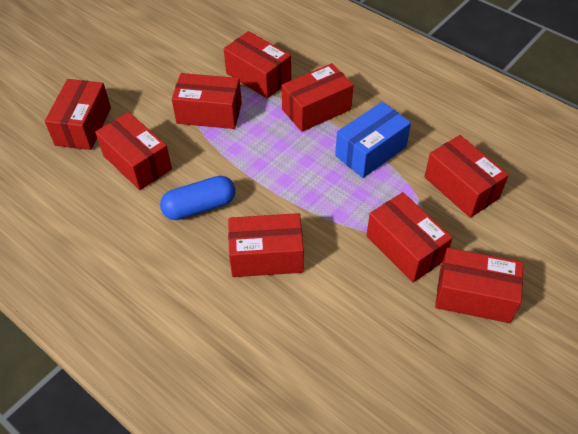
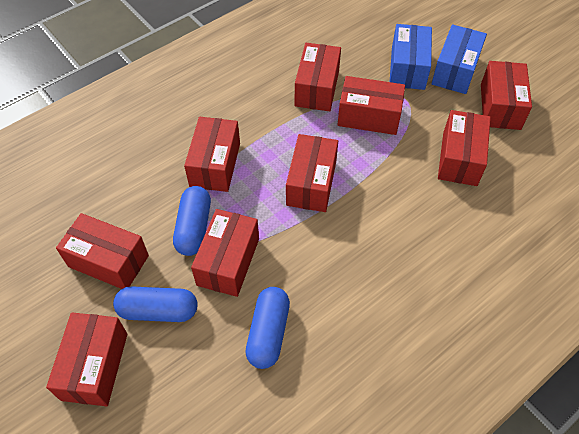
blue box: [335,102,411,178] = 1 -> [390,24,432,90] [431,25,487,94] = 2
blue capsule: [160,176,236,220] = 1 -> [113,286,198,322] [173,186,211,256] [246,287,290,369] = 3

